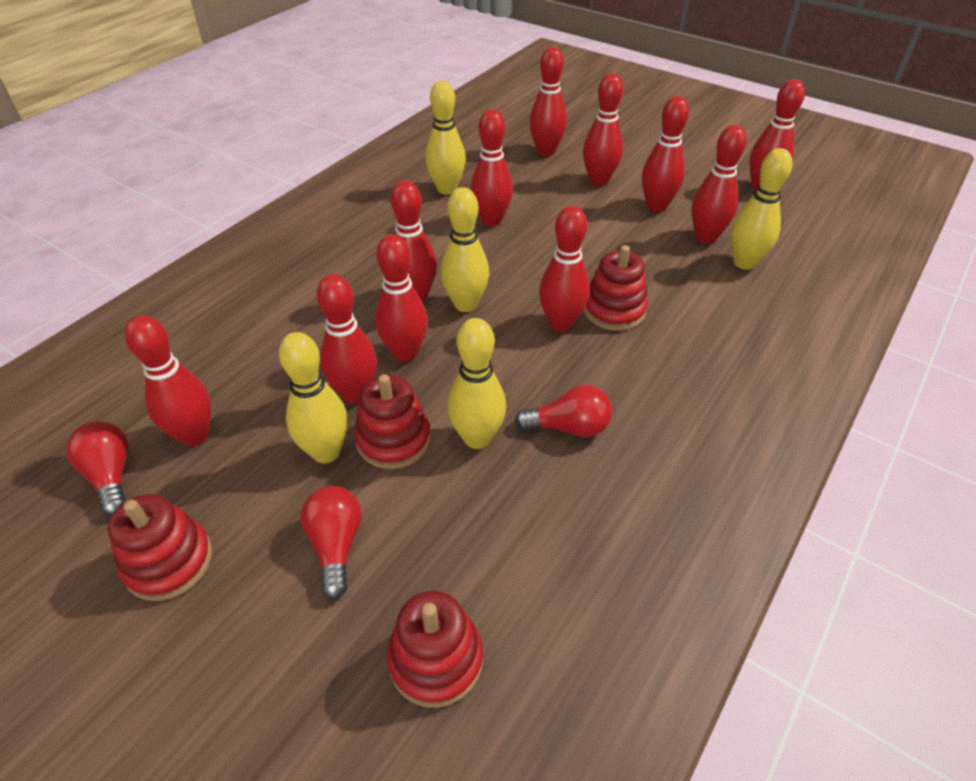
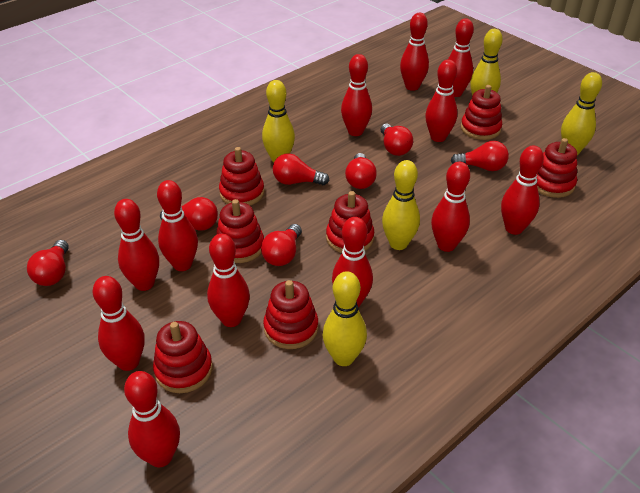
red bowling pin: [125,315,212,446] [317,274,377,404] [375,234,428,362] [391,180,437,302] [470,109,513,227] [529,47,567,156] [539,206,590,332] [583,73,623,186] [642,96,689,212] [691,125,747,244] [749,79,805,190] = 11 -> [93,276,145,371] [114,199,159,291] [124,371,180,467] [157,180,198,271] [207,234,250,327] [332,217,373,307] [341,54,372,136] [400,13,429,91] [425,59,457,142] [431,162,470,252] [448,18,474,97] [501,145,544,235] = 12
red light bulb: [66,421,129,516] [301,486,362,599] [514,385,612,437] = 3 -> [27,240,69,286] [160,197,218,231] [261,224,302,266] [273,153,329,185] [345,153,377,189] [381,124,413,156] [451,141,509,171] = 7
red stacking toy: [108,494,212,601] [354,374,431,469] [387,591,483,708] [584,245,648,331] = 4 -> [153,321,213,393] [216,199,264,263] [219,147,264,205] [263,280,318,349] [326,191,374,253] [461,85,502,140] [537,138,577,198] = 7

